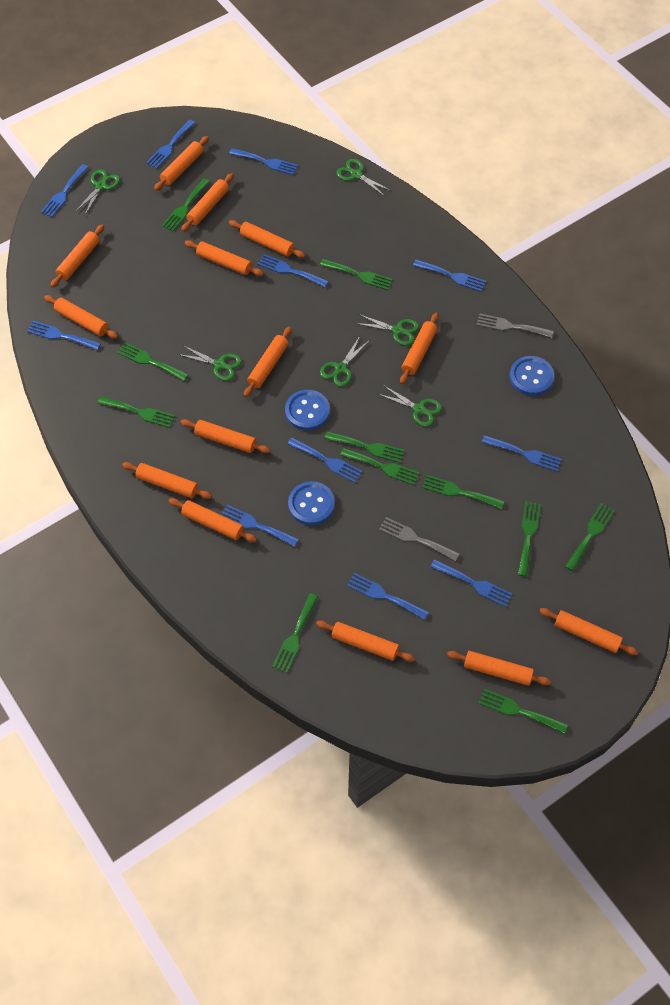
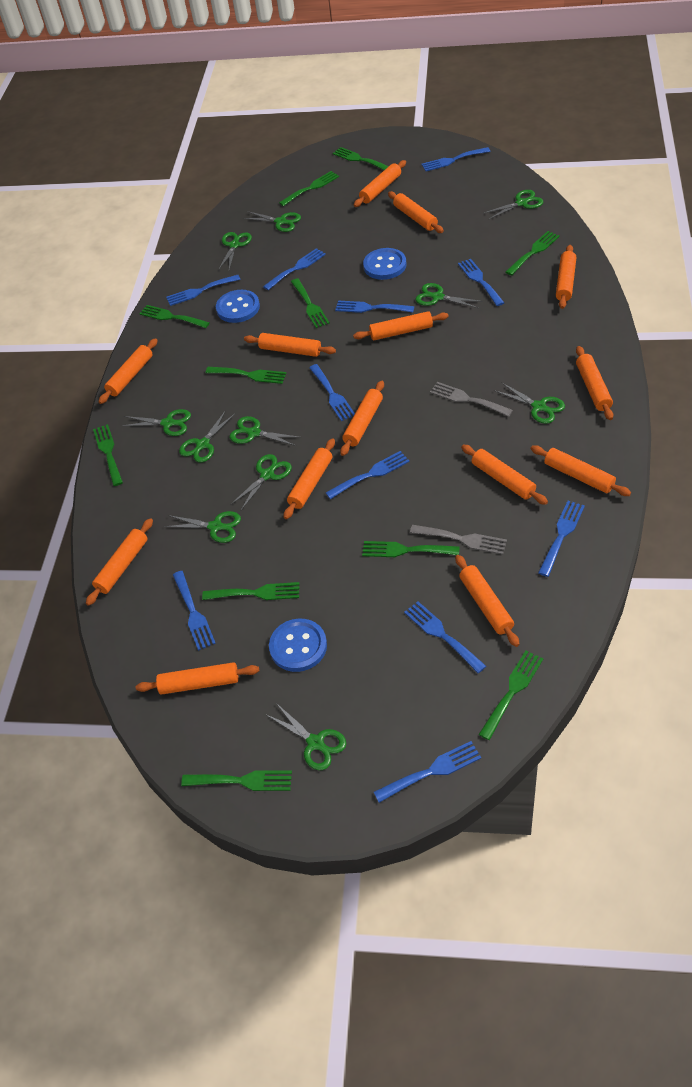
green scissors: [75,170,120,215] [178,345,242,381] [320,336,370,387] [336,159,392,196] [355,314,419,346] [378,385,442,427] = 6 -> [122,409,191,436] [164,511,241,543] [179,410,236,463] [218,232,252,270] [230,416,301,446] [230,454,292,510] [243,211,301,232] [265,703,347,770] [415,283,483,308] [484,190,543,220] [494,382,565,424] = 11

